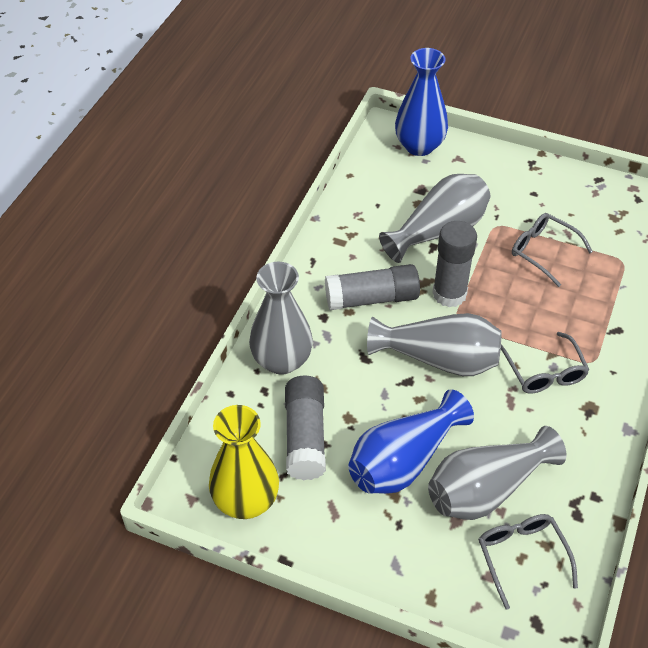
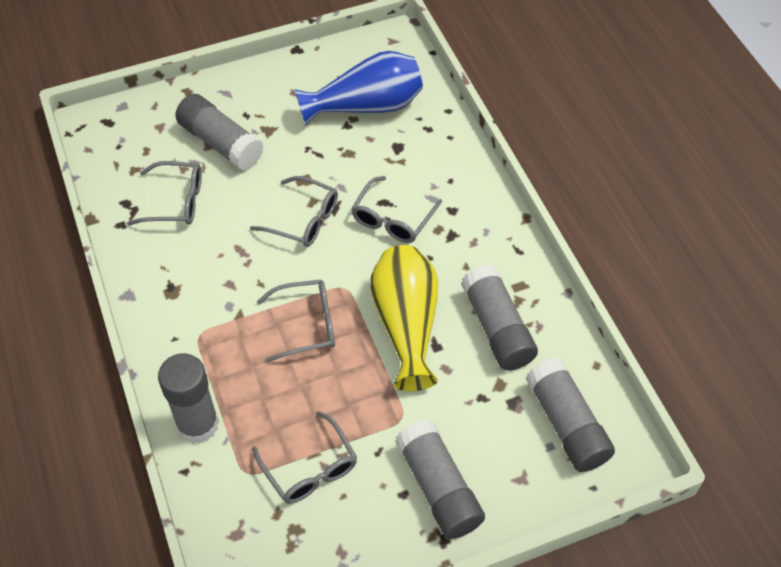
blue vase: [348,389,474,494] [395,48,448,156] = 2 -> [295,51,423,125] = 1
grey glasses: [478,514,578,610] [501,332,589,394] [512,213,593,287] = 3 -> [127,161,202,225] [250,176,338,247] [252,411,357,504] [257,280,335,363] [351,176,442,243] = 5
grey glue stick: [285,376,326,480] [325,264,420,310] [432,221,477,307] = 3 -> [158,353,219,444] [175,94,264,171] [395,419,485,539] [461,265,538,370] [526,357,615,472] = 5
grey vase: [249,262,313,375] [367,313,502,376] [379,174,491,263] [428,426,566,520] = 4 -> none = 0

